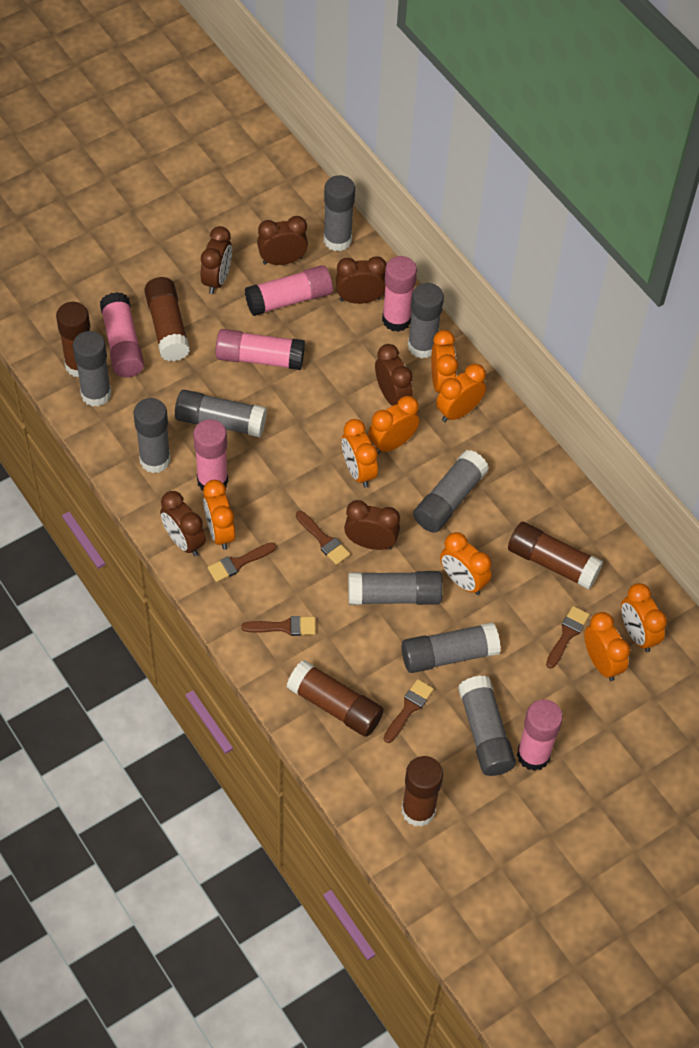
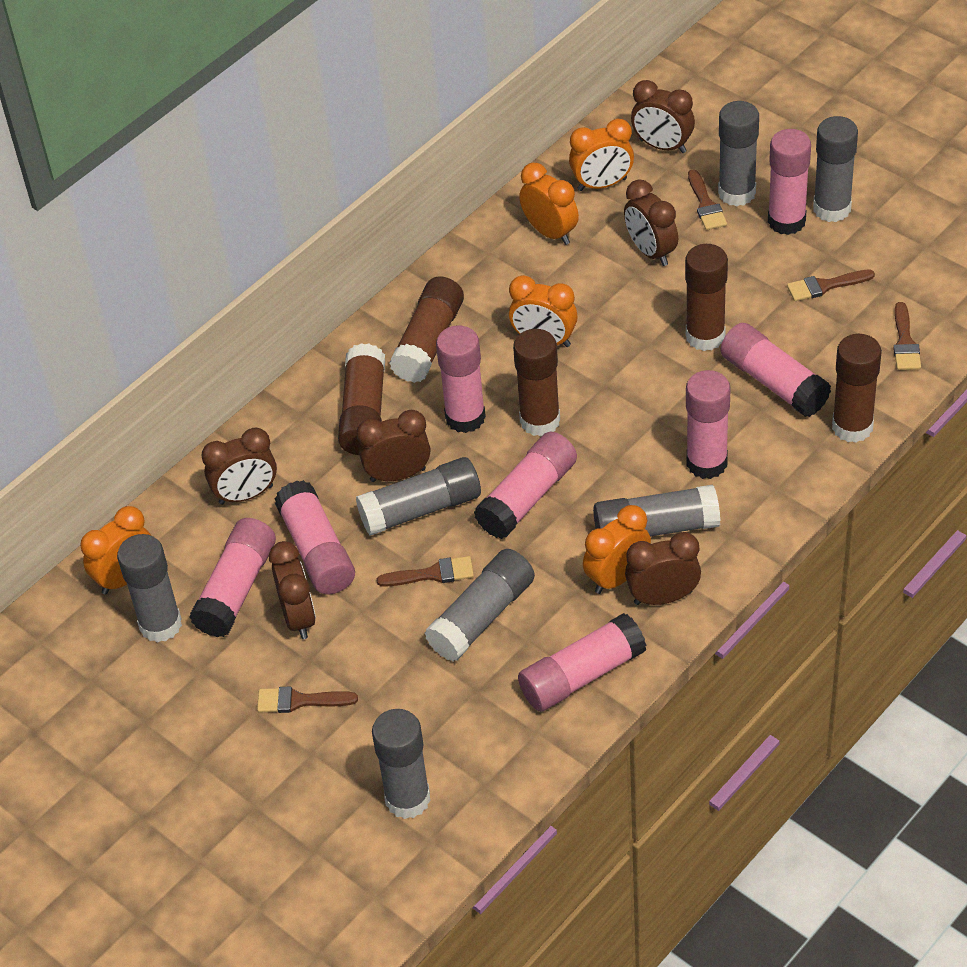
grey glue stick: [73,331,111,407] [134,398,171,473] [175,390,267,437] [324,175,355,251] [348,571,443,605] [402,622,501,673] [408,283,444,359] [413,450,489,533] [458,675,516,776] = 9 -> [117,534,182,643] [356,457,481,535] [372,709,431,819] [425,549,535,661] [593,485,720,536] [718,101,759,206] [813,116,858,222] = 7
orange clock: [203,480,235,550] [342,419,378,488] [368,396,420,454] [431,330,458,393] [436,364,486,422] [440,532,492,595] [584,612,630,681] [621,583,667,652] = 8 -> [80,506,151,594] [509,275,578,347] [519,163,579,245] [569,119,634,191] [583,505,651,594] = 5
pink glue stick: [100,292,144,377] [193,419,228,491] [215,329,305,370] [245,265,333,316] [382,256,417,332] [517,699,563,771] = 6 -> [189,518,276,637] [274,480,355,594] [436,325,486,433] [474,432,577,539] [518,613,647,712] [686,370,731,479] [720,323,831,417] [768,129,811,235] = 8

